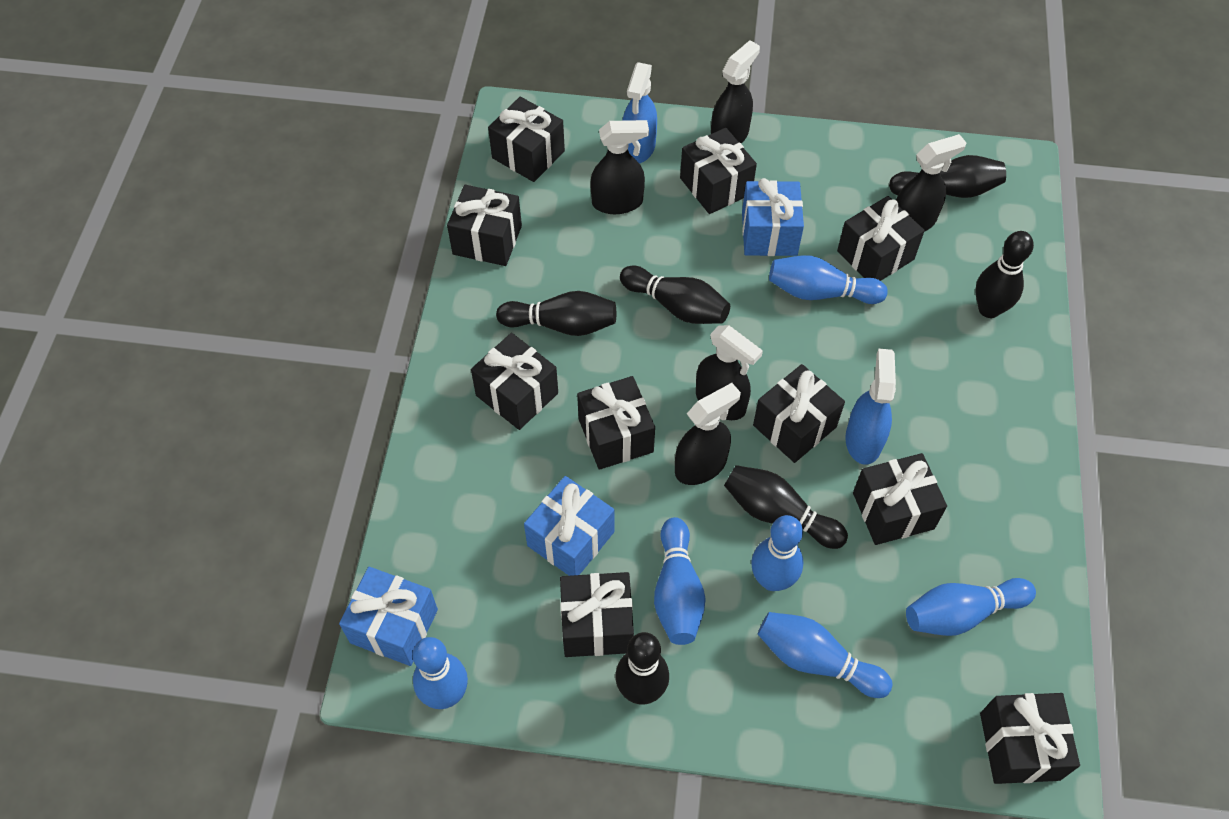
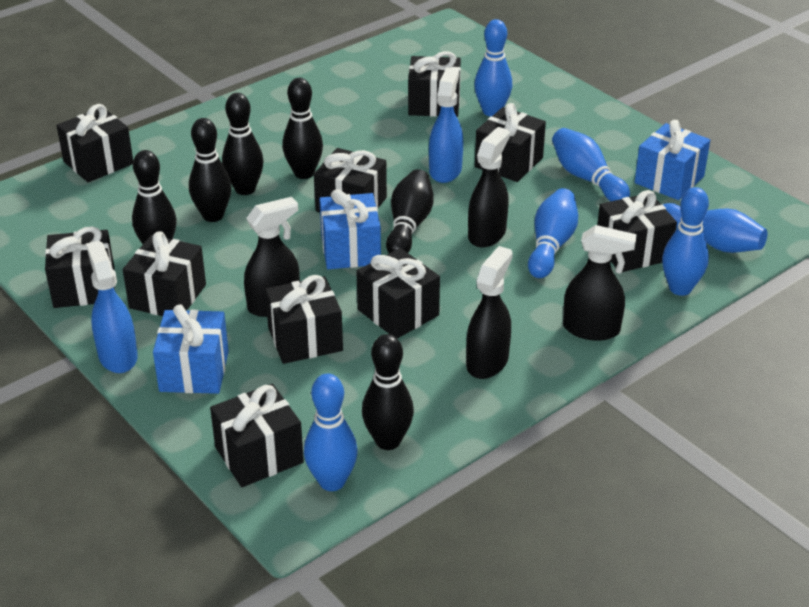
black spray bottle: [590,120,649,214] [675,383,741,485] [696,325,763,420] [711,40,760,143] [896,134,966,232] = 5 -> [244,197,300,317] [466,246,513,379] [468,127,510,247] [563,225,637,340] = 4

